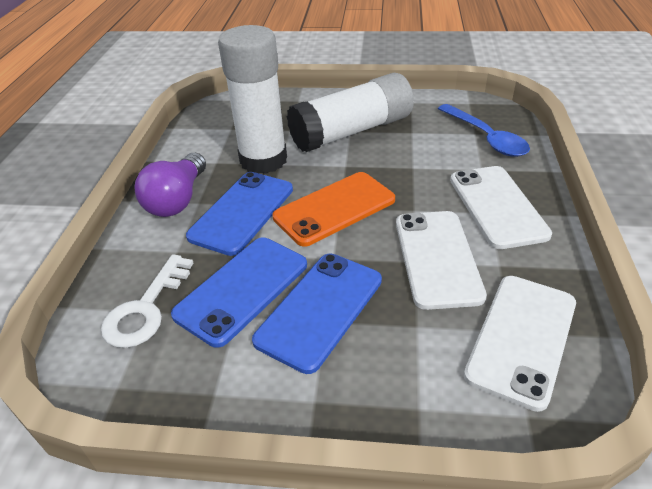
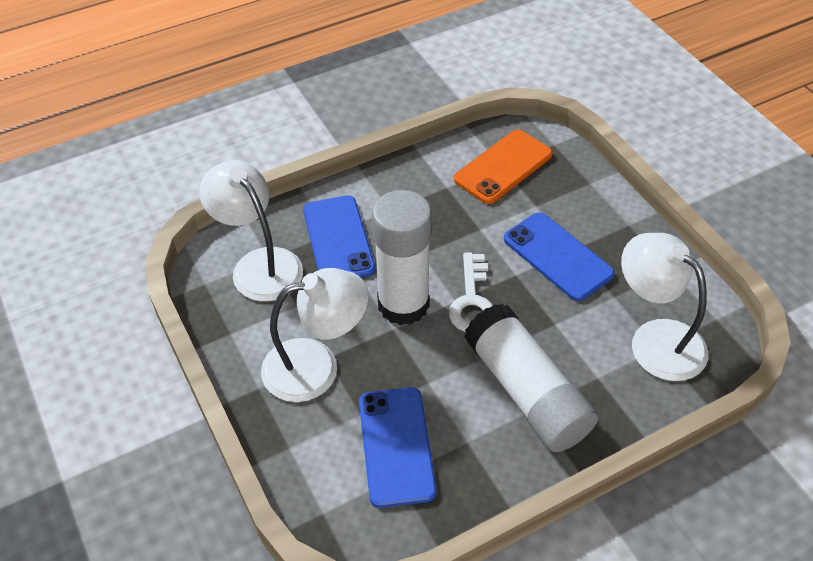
blue spoon: [438,104,530,157] = 1 -> none = 0
purple light bulb: [134,153,206,217] = 1 -> none = 0
white lamp: none = 0 -> [199,160,303,301] [261,268,368,402] [621,233,708,381] = 3
white phone: [396,211,487,310] [450,166,552,249] [464,276,576,412] = 3 -> none = 0

